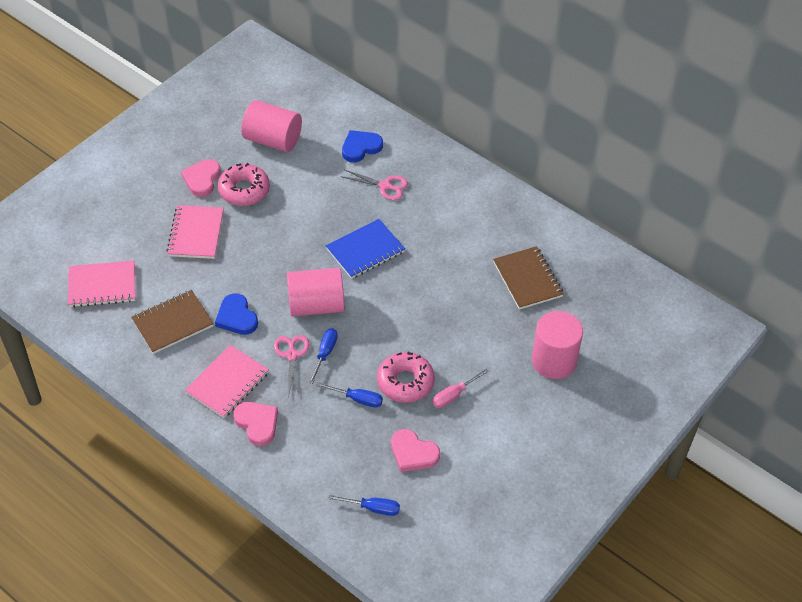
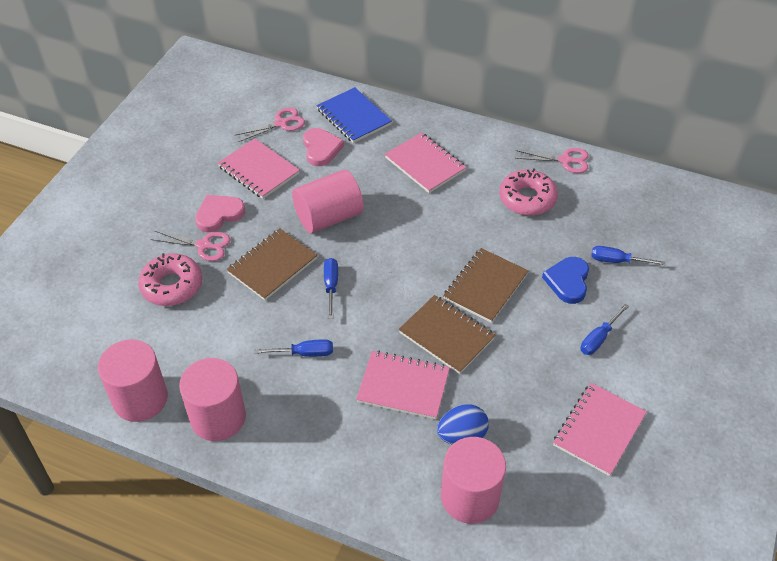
blue egg: none = 0 -> [437,404,489,444] = 1
blue heart: [215,293,258,335] [342,130,383,162] = 2 -> [542,257,589,304] = 1
blue screwdriver: [309,328,338,384] [316,382,383,408] [328,495,400,516] = 3 -> [255,339,333,357] [324,258,338,319] [581,304,629,355] [591,246,665,265] = 4
brown notebook: [131,290,214,354] [493,246,564,310] = 2 -> [226,228,317,300] [398,295,496,374] [443,248,529,323] = 3
pink cylinder: [241,100,302,152] [287,268,344,316] [532,311,583,379] = 3 -> [98,339,168,422] [179,358,246,441] [292,170,364,233] [441,437,506,524] = 4
pink heart: [181,159,221,197] [233,402,278,446] [391,429,440,472] = 3 -> [195,195,245,232] [303,128,344,166] = 2
pink notebook: [68,260,135,308] [166,205,224,259] [185,345,269,418] = 3 -> [218,138,300,199] [356,351,450,420] [385,132,466,193] [553,383,647,476] = 4
pink scissors: [274,335,310,395] [340,170,408,200] = 2 -> [151,231,231,261] [236,107,305,142] [515,148,589,173] = 3
pink screwdriver: [433,368,489,408] = 1 -> none = 0

